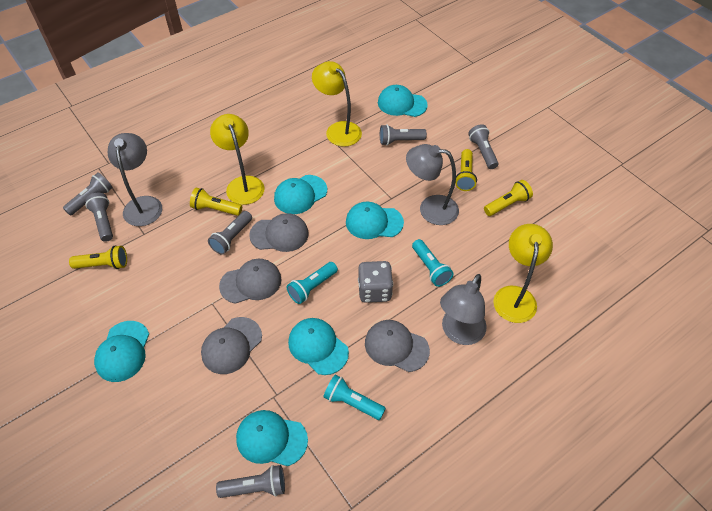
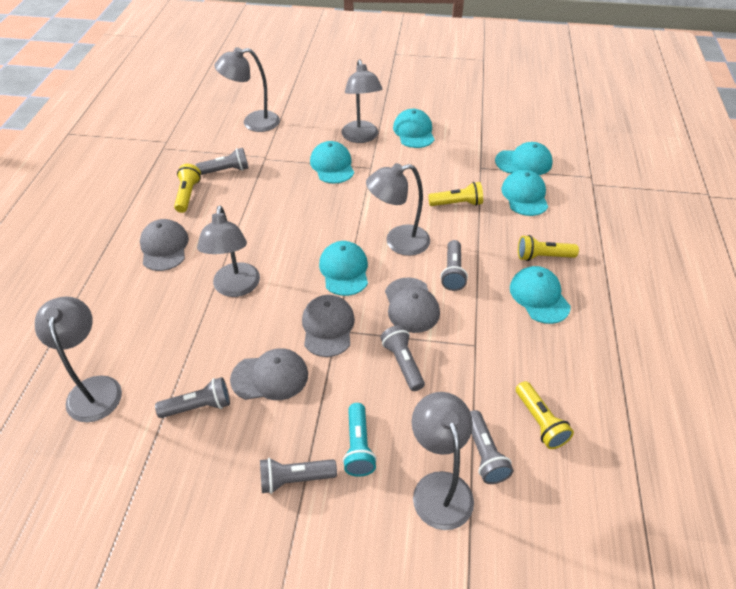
grey dice: [358,261,393,303] = 1 -> none = 0
grey lamp: [108,133,162,226] [406,144,459,225] [440,274,487,345] = 3 -> [35,296,122,422] [197,206,260,297] [214,47,280,132] [341,59,382,143] [366,163,430,256] [412,392,474,530] = 6
turquoise flashlight: [287,262,338,304] [323,375,386,420] [412,239,454,287] = 3 -> [343,403,377,477] = 1
yellow lamp: [210,114,265,205] [312,61,362,147] [493,224,553,323] = 3 -> none = 0

